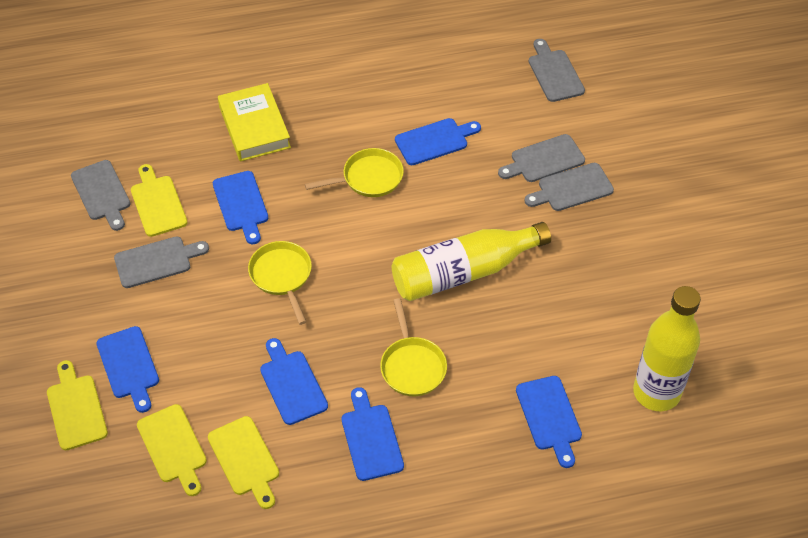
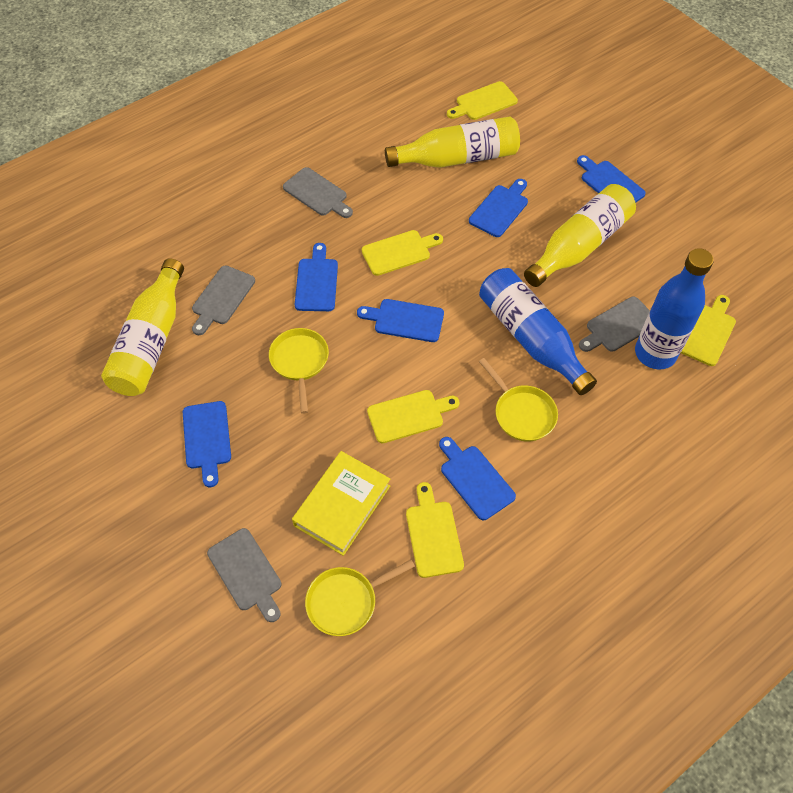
blue bottle: none = 0 -> [479,268,597,395] [635,248,714,370] = 2
grey cutting board: [71,160,131,231] [114,236,209,288] [498,134,585,182] [524,163,614,211] [529,39,585,102] = 5 -> [192,266,255,335] [207,528,282,622] [283,167,353,218] [579,297,650,352] = 4
yellow bottle: [392,222,551,301] [633,286,701,411] = 2 -> [101,258,184,396] [385,116,520,168] [524,184,636,287] = 3
yellow cutting board: [47,360,108,450] [131,164,188,237] [137,404,207,496] [208,416,279,509] = 4 -> [362,230,443,276] [367,390,460,443] [406,482,464,578] [447,81,518,120] [681,295,736,366] = 5

